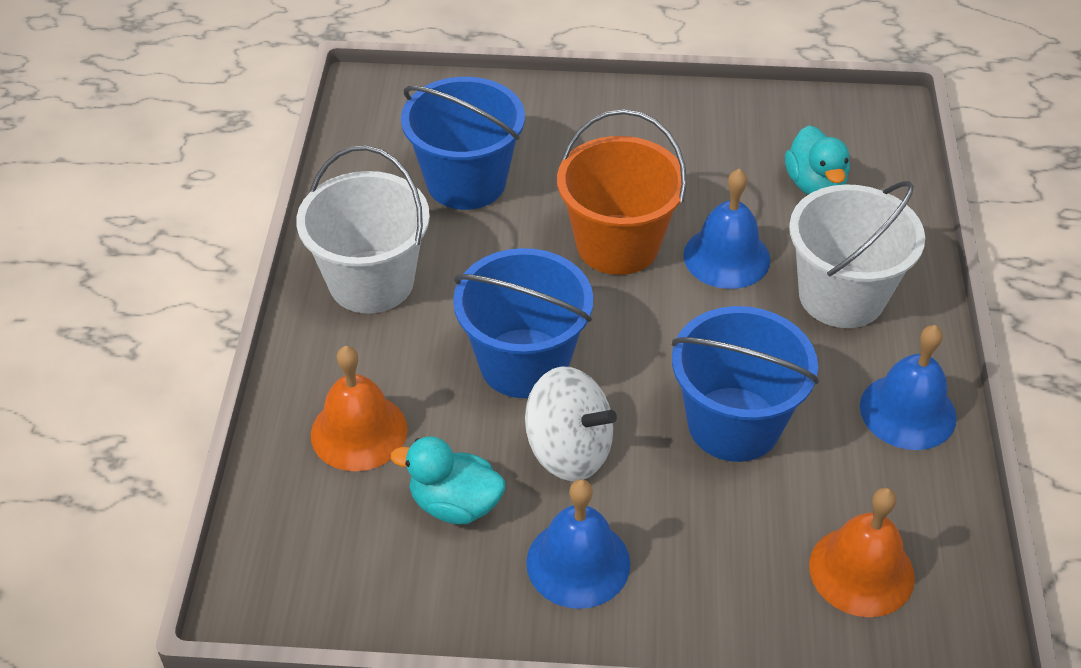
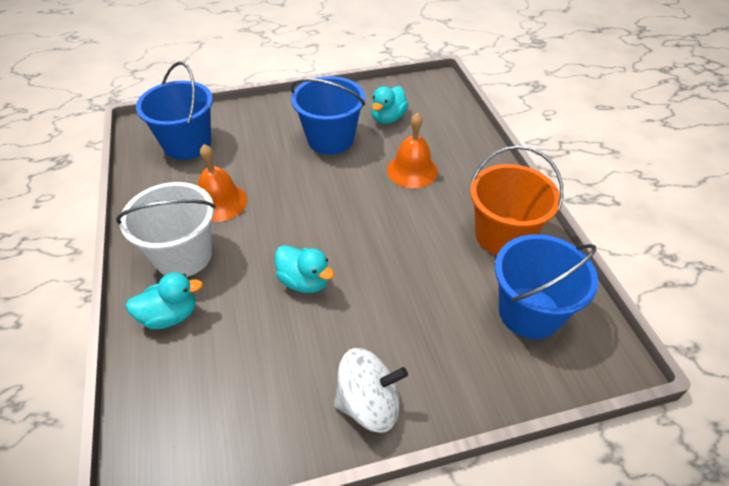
blue bell: [526,479,630,609] [683,169,770,289] [860,325,957,450] = 3 -> none = 0
turquoise duck: [391,436,505,524] [785,125,850,195] = 2 -> [126,272,203,329] [275,245,334,293] [371,86,408,124] = 3
white bucket: [296,146,430,314] [789,181,925,328] = 2 -> [116,182,216,277] = 1

